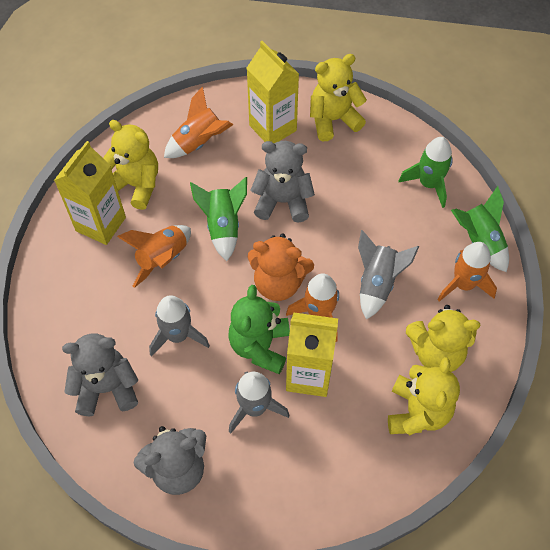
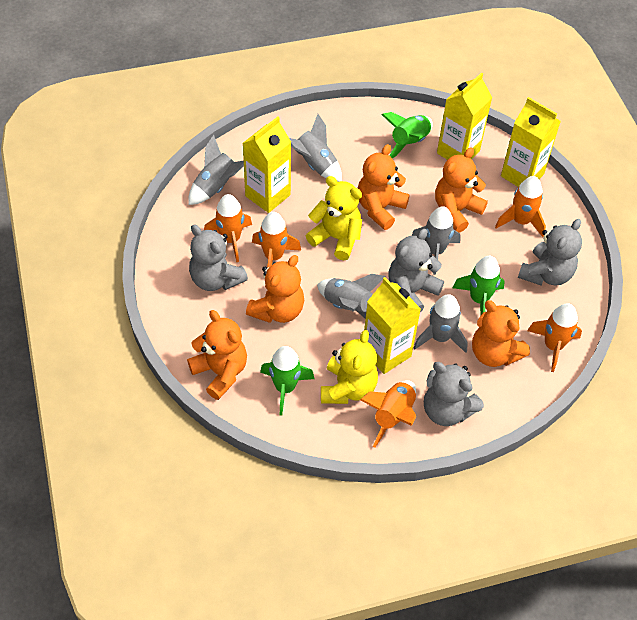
green teddy bear: [228,285,290,374] = 1 -> none = 0
grey rocket: [149,295,210,357] [229,372,289,434] [358,230,419,319] = 3 -> [189,135,244,205] [289,114,342,182] [317,274,386,319] [412,206,461,275] [414,294,468,353] = 5
grey teddy bear: [62,334,138,416] [134,426,206,495] [250,141,315,222] = 3 -> [189,224,248,291] [388,229,444,312] [424,362,484,426] [518,219,582,286] = 4
orange rocket: [117,225,191,288] [164,86,233,158] [286,273,339,342] [437,242,497,302] = 4 -> [204,194,252,262] [252,212,301,268] [360,380,416,447] [495,176,546,237] [527,303,582,372] = 5
orange teddy bear: [248,233,314,301] = 1 -> [187,310,247,400] [246,255,304,323] [358,144,410,230] [435,147,488,233] [472,300,530,367] = 5
yellow carton: [54,141,126,245] [247,41,299,143] [286,312,338,397] = 3 -> [243,116,291,213] [364,277,421,374] [437,73,492,160] [501,97,561,187] = 4
yellow teddy bear: [103,120,158,210] [310,54,367,141] [388,357,460,435] [406,305,480,372] = 4 -> [306,176,362,260] [321,330,378,404] = 2

